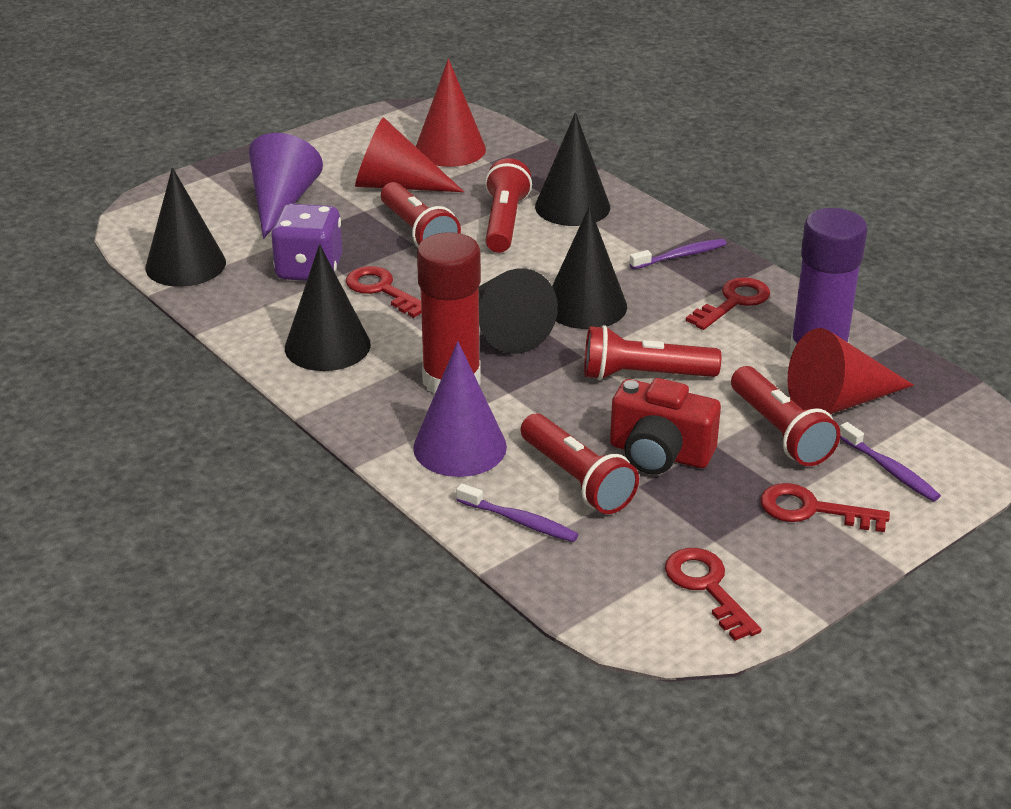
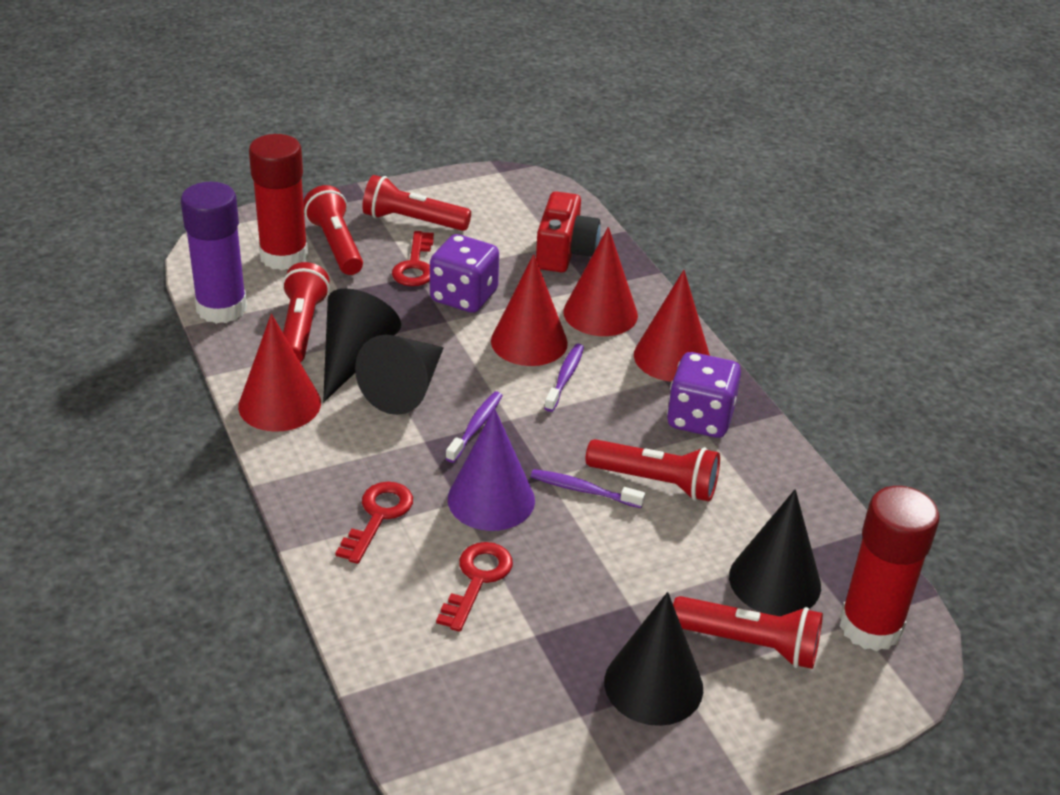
black cone: [145,167,226,287] [285,244,371,371] [479,268,558,354] [535,112,610,226] [552,206,627,329] = 5 -> [323,288,401,402] [355,335,444,415] [604,592,703,726] [729,489,821,616] = 4
purple cone: [249,133,323,239] [413,341,507,477] = 2 -> [448,408,535,531] = 1
purple dice: [271,204,342,281] = 1 -> [430,234,499,313] [667,352,741,438] = 2
red cone: [355,117,464,192] [416,59,486,167] [788,328,914,414] = 3 -> [238,314,321,432] [491,254,568,366] [563,227,638,336] [634,270,710,382] = 4
red glue stick: [417,232,481,395] = 1 -> [249,134,308,270] [840,486,939,651] = 2
red key: [346,266,421,318] [665,548,762,641] [686,277,770,330] [760,483,890,532] = 4 -> [336,482,413,564] [392,231,434,286] [436,542,513,632] = 3

